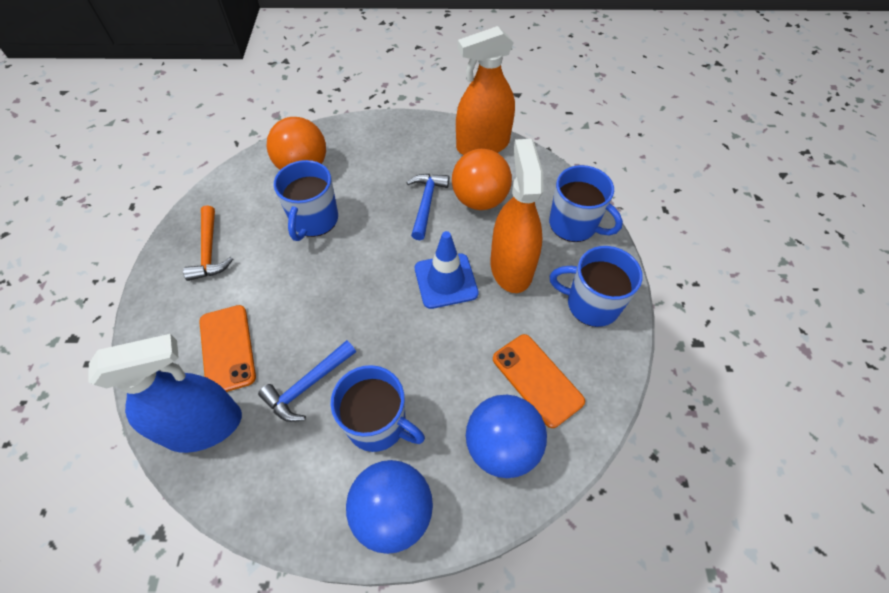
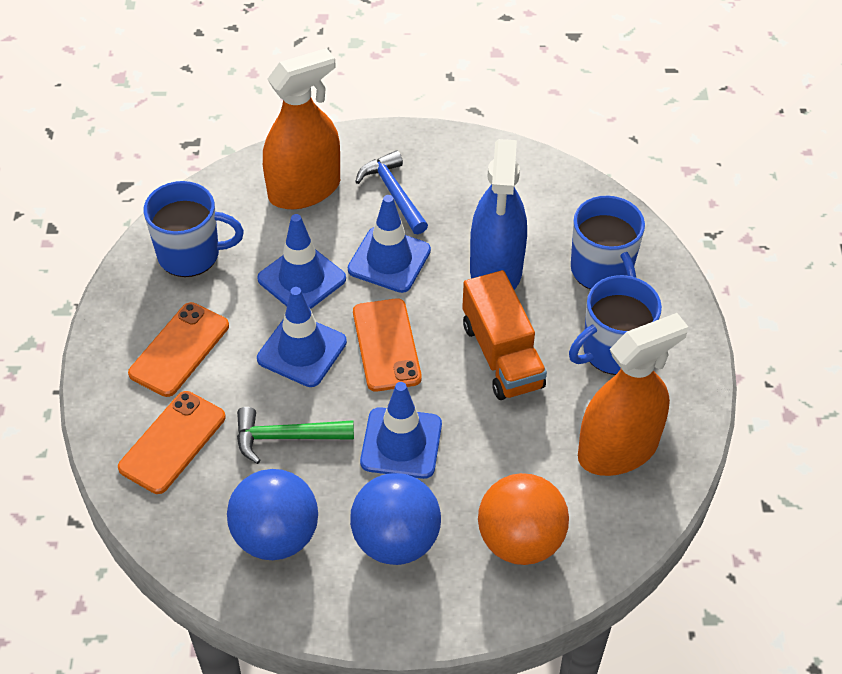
blue hammer: [258,340,356,422] [406,174,449,240] = 2 -> [355,150,428,234] = 1
blue mug: [273,160,338,241] [330,365,425,452] [549,165,623,242] [550,246,643,327] = 4 -> [143,181,244,277] [569,275,662,375] [571,196,645,290] = 3
blue traffic cone: [415,231,479,309] = 1 -> [257,214,346,309] [257,287,347,387] [348,195,431,293] [360,382,442,479] = 4
green hammer: none = 0 -> [237,407,354,464] = 1
orange ball: [267,117,326,170] [452,149,512,210] = 2 -> [478,473,569,565] = 1
orange hammer: [183,205,233,281] = 1 -> none = 0
orange phone: [199,305,256,392] [493,334,585,428] = 2 -> [118,391,226,494] [128,302,229,397] [353,298,422,392] = 3
orange truck: none = 0 -> [462,270,547,400] = 1

